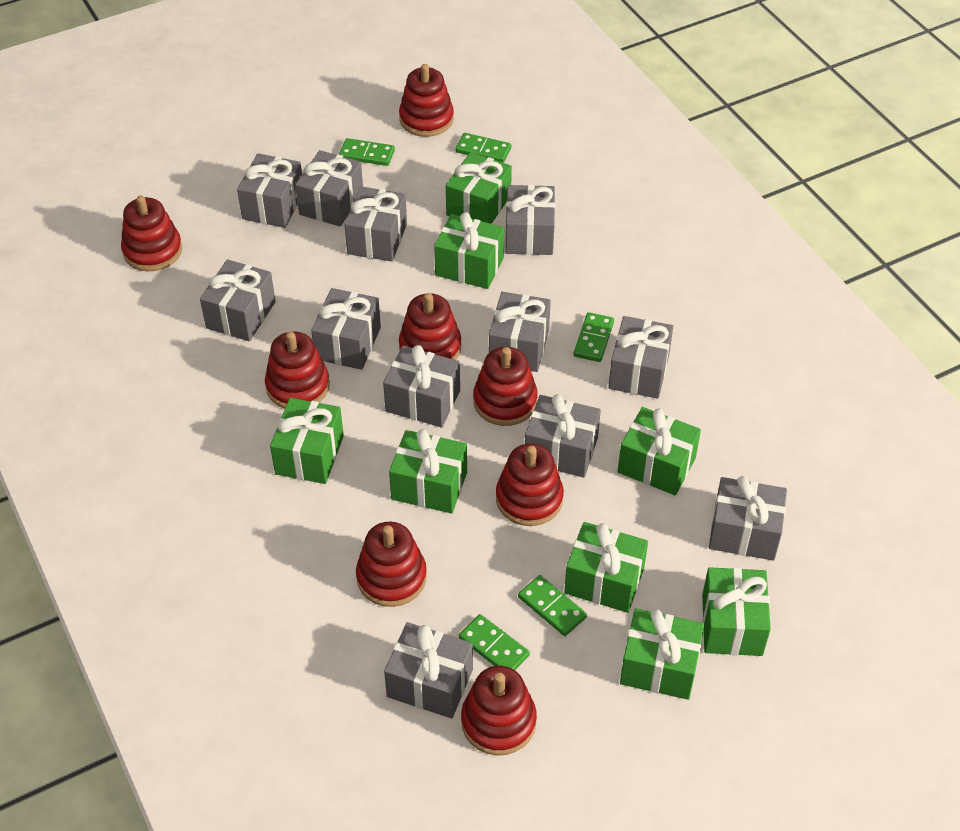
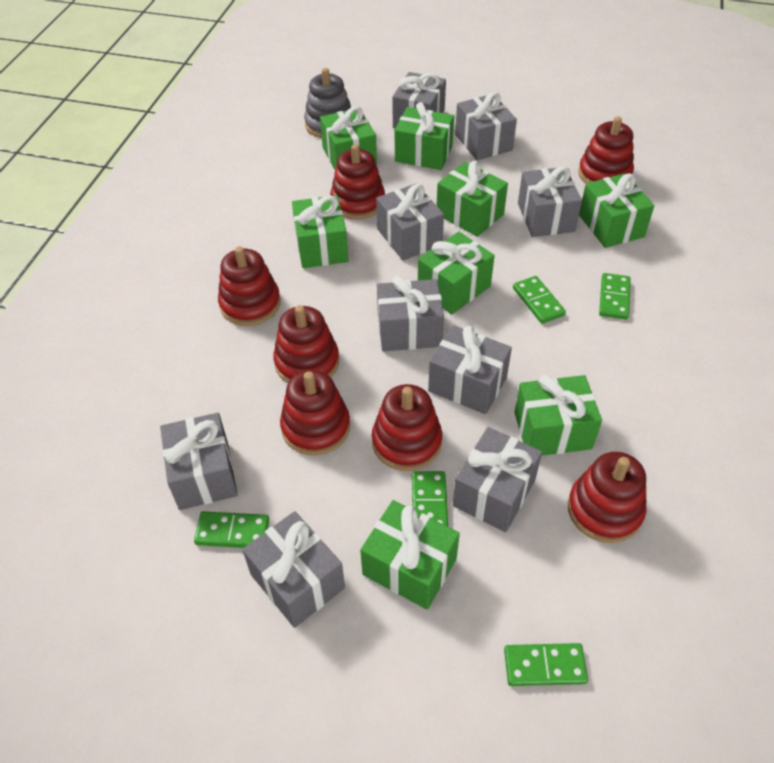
grey gift: [200,259,276,341] [237,153,302,228] [295,150,363,226] [311,288,381,370] [344,186,407,262] [383,345,460,428] [384,622,473,718] [489,292,551,372] [506,185,555,255] [525,394,601,478] [608,316,673,399] [709,476,787,561] = 12 -> [160,413,238,510] [242,511,345,628] [376,184,444,260] [377,276,444,351] [392,72,446,128] [428,325,512,414] [453,427,542,532] [455,92,517,160] [518,166,582,237] = 9
grey stacking toy: none = 0 -> [304,68,351,138] = 1
red stacking toy: [121,196,182,272] [265,331,330,409] [356,522,427,607] [399,64,454,137] [399,293,461,360] [461,666,537,756] [473,347,538,426] [496,443,564,526] = 8 -> [218,246,281,326] [273,305,339,383] [280,370,350,455] [330,144,385,220] [372,384,442,471] [568,452,646,543] [578,116,634,184] = 7

